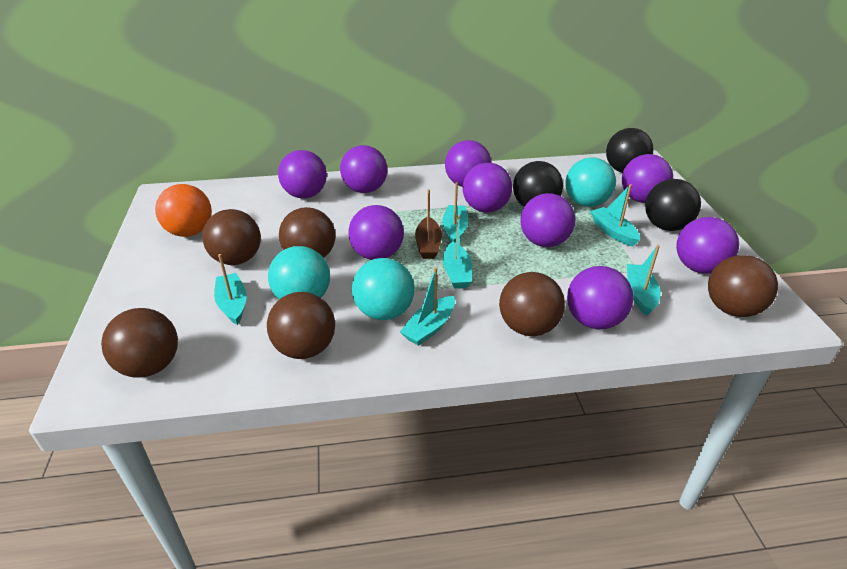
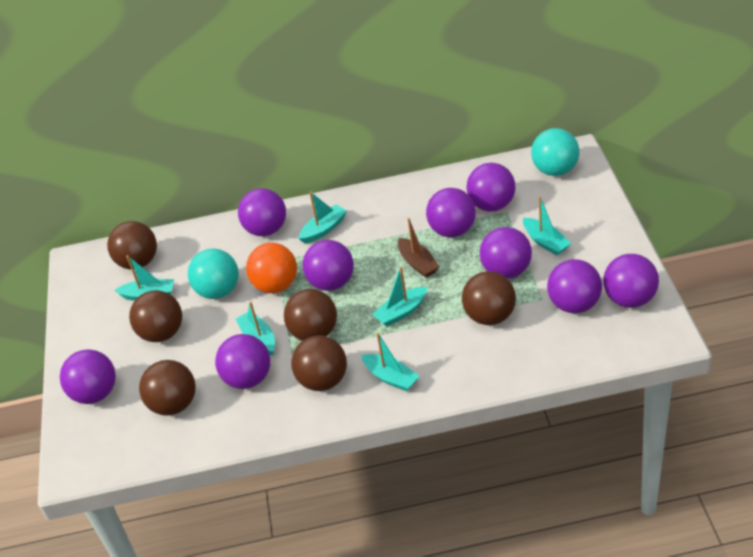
black ball: [513,161,563,207] [606,128,653,173] [645,179,701,231] = 3 -> none = 0
turquoise ball: [268,246,330,299] [352,258,414,320] [565,157,616,207] = 3 -> [188,249,239,299] [531,128,580,176] = 2

